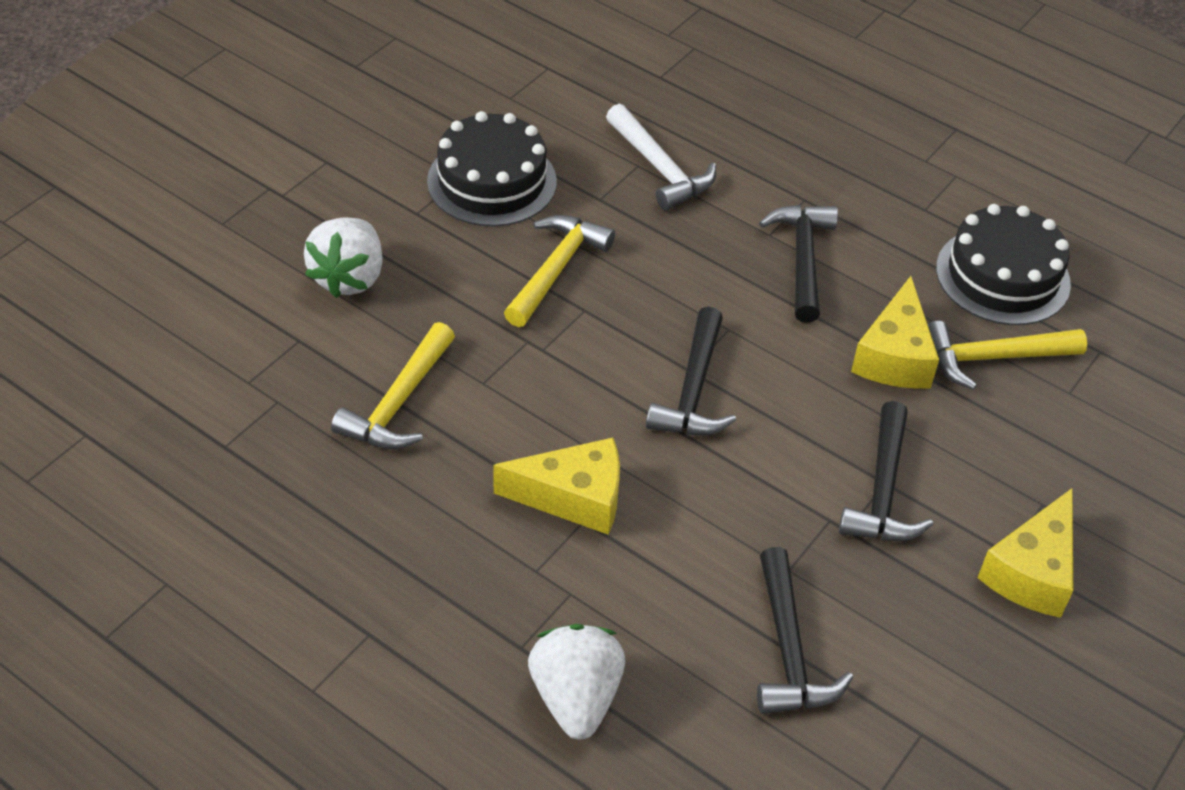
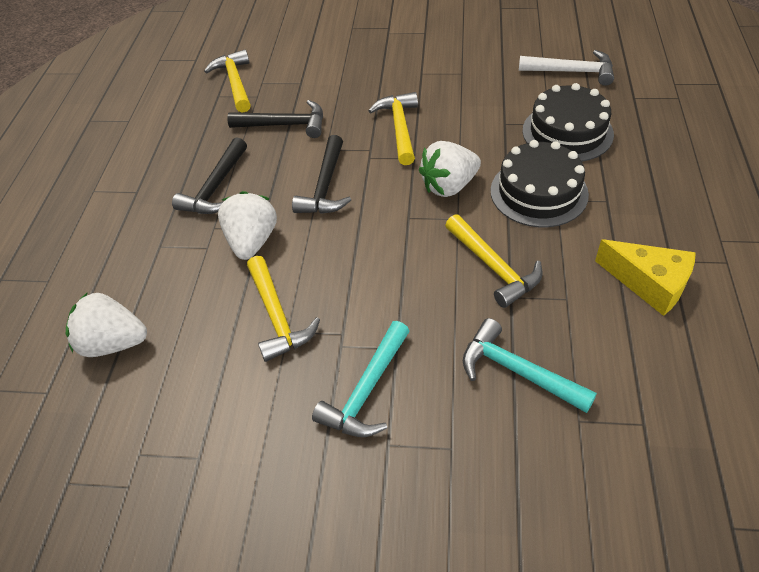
black hammer: [646,306,736,435] [757,547,853,714] [759,205,838,323] [839,401,933,541] = 4 -> [172,137,247,214] [227,100,323,138] [292,135,351,214] = 3
turquoise hammer: none = 0 -> [312,321,410,437] [463,318,597,413] = 2
white strawberry: [304,218,383,298] [528,624,625,739] = 2 -> [66,292,147,357] [218,191,277,260] [419,141,481,197] = 3
yellow cheese: [494,438,620,535] [851,276,939,388] [977,488,1073,618] = 3 -> [595,239,696,316] = 1
yellow hammer: [331,322,455,449] [504,215,615,327] [928,320,1087,390] = 3 -> [204,50,251,113] [247,256,320,362] [369,92,418,165] [445,214,543,308] = 4

